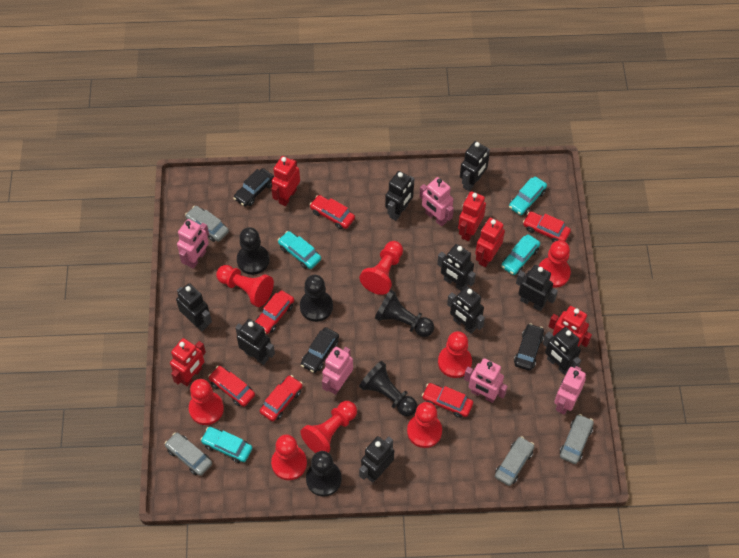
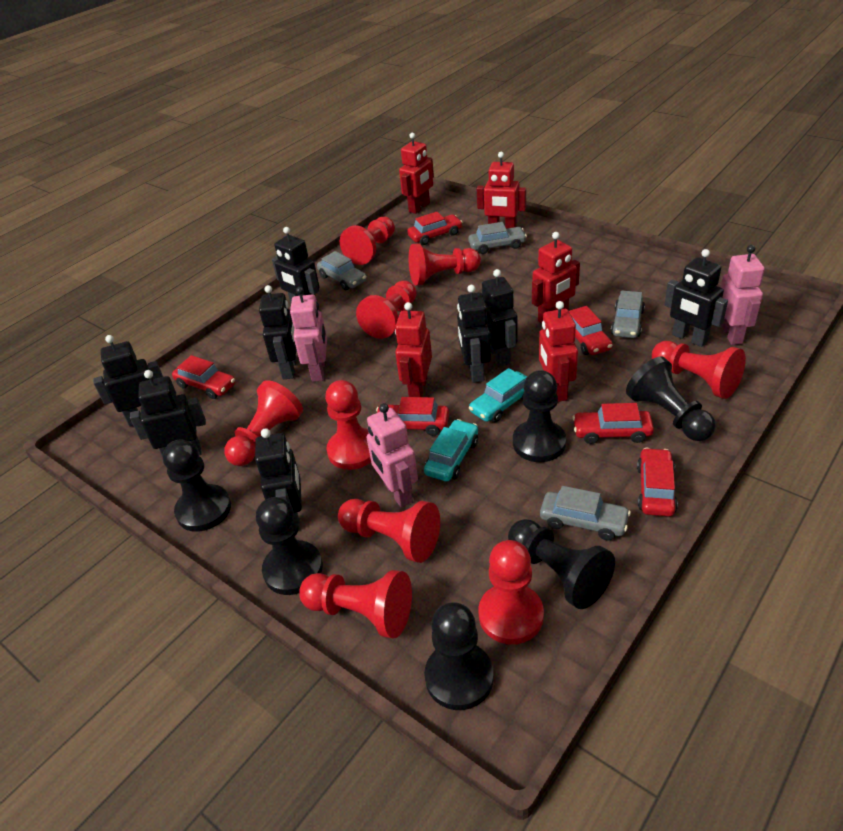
black car: [233,168,274,207] [301,327,339,373] [514,323,544,371] = 3 -> none = 0
black pawn: [237,227,269,275] [300,275,333,322] [306,451,342,497] [359,361,417,416] [375,290,434,337] = 5 -> [163,439,231,532] [256,497,323,595] [425,602,494,710] [508,519,615,609] [513,370,566,462] [626,357,716,441] = 6
black robot: [176,283,212,331] [235,319,275,365] [359,436,394,483] [385,171,414,221] [437,244,476,291] [447,286,485,334] [460,141,490,191] [516,265,558,311] [543,327,581,375] = 9 -> [93,335,163,427] [130,370,206,457] [255,428,302,530] [259,285,297,379] [272,227,320,304] [457,285,491,383] [482,269,518,367] [664,249,728,347] = 8
pink robot: [177,219,209,269] [322,347,353,395] [420,177,454,226] [464,358,508,403] [554,366,586,415] = 5 -> [290,287,327,382] [366,403,418,508] [720,245,765,345] = 3
red pawn: [189,379,224,425] [216,265,274,307] [271,435,307,480] [300,401,357,453] [359,241,403,295] [407,402,442,448] [438,331,472,378] [539,240,571,288] = 8 -> [225,380,303,466] [299,570,412,639] [325,380,371,470] [338,499,440,563] [340,217,395,265] [356,280,416,339] [409,244,481,286] [478,540,544,644] [652,341,746,399] = 9
turquoise car: [200,427,252,463] [278,231,321,269] [501,234,540,275] [509,177,547,215] = 4 -> [424,419,478,481] [469,368,527,422] = 2

